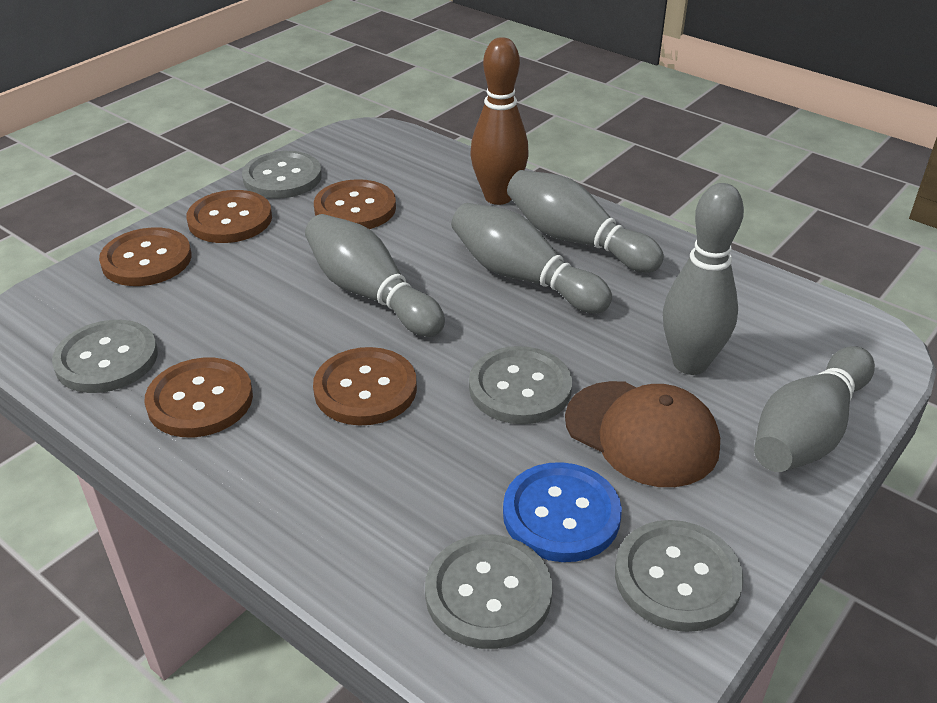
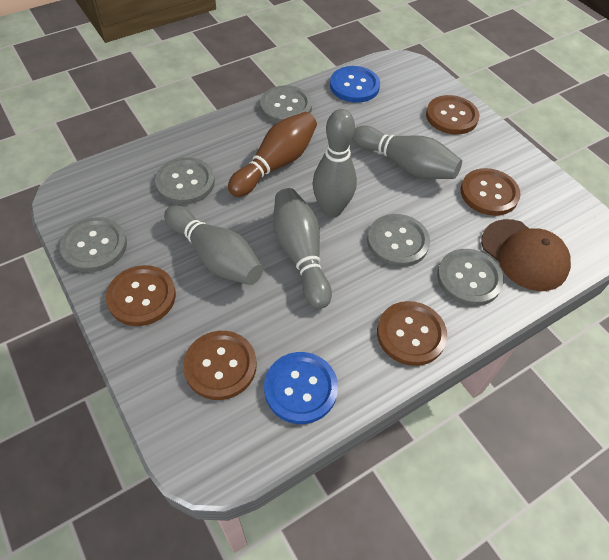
blue button: [503,462,622,562] = 1 -> [264,352,338,424] [330,66,380,103] = 2
grey bowling pin: [305,214,445,337] [451,203,612,314] [507,170,664,273] [663,183,744,375] [754,346,875,472] = 5 -> [164,205,263,285] [273,188,332,309] [312,109,357,218] [352,125,462,179] = 4

